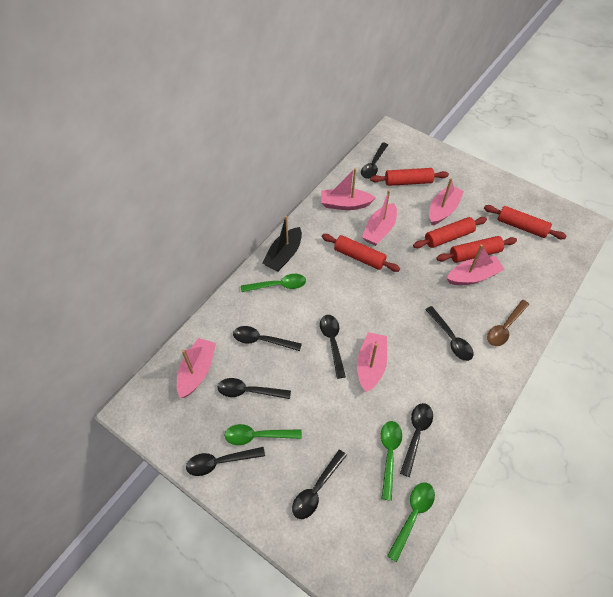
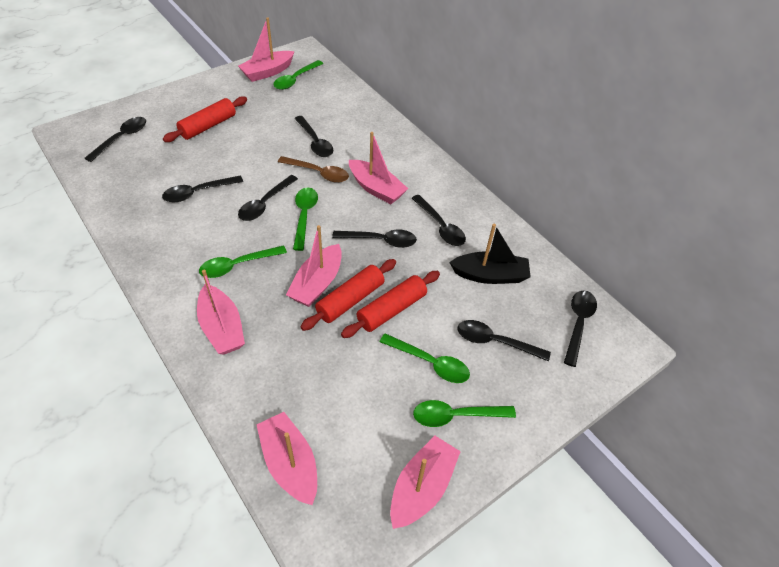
green spoon: [225,424,302,445] [241,274,306,292] [381,421,402,501] [387,482,435,562] = 4 -> [199,245,287,278] [273,60,323,90] [293,187,318,251] [379,333,470,383] [413,400,516,427] = 5
red rolling pin: [322,234,400,272] [370,168,449,186] [413,217,487,248] [436,236,517,263] [484,205,567,239] = 5 -> [163,96,247,142] [300,259,396,331] [341,271,440,338] = 3

